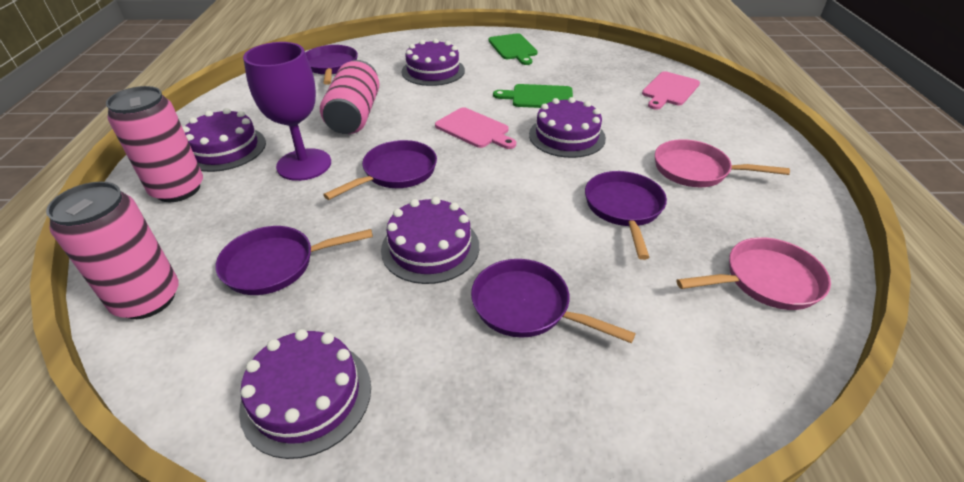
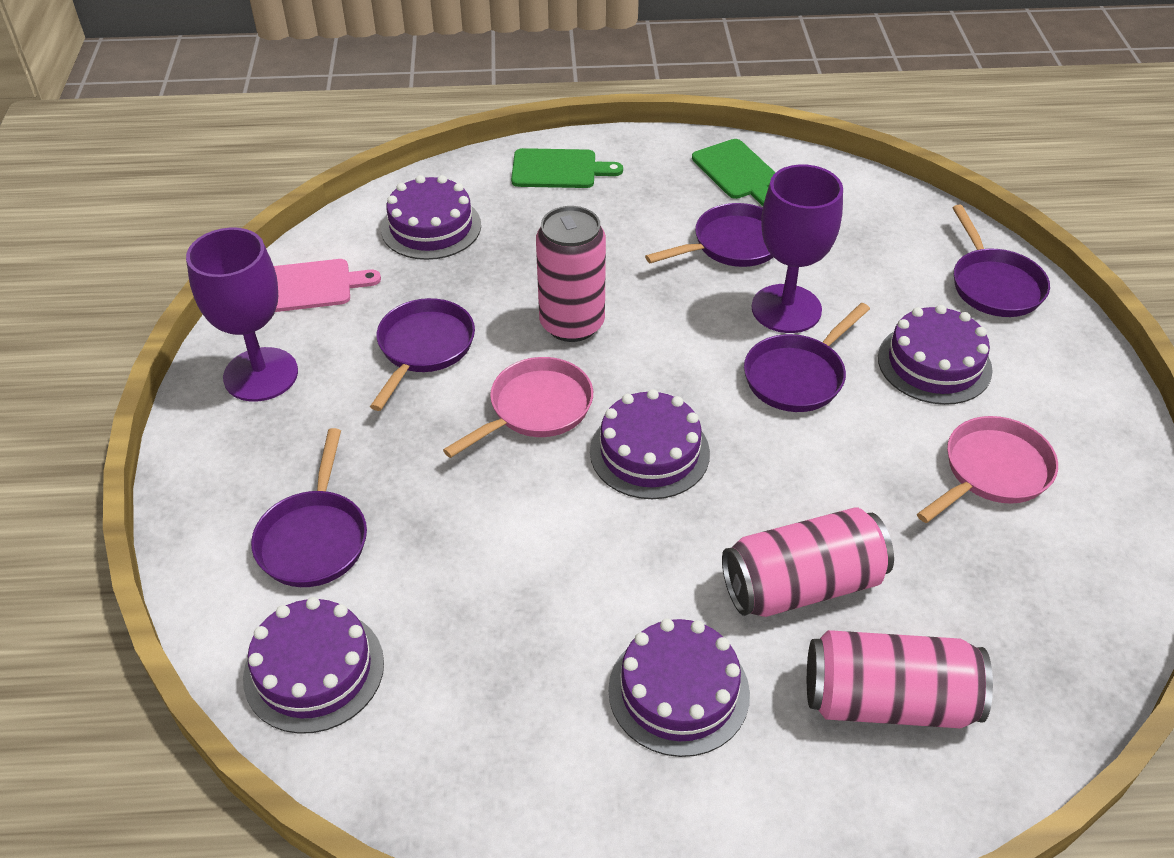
pink cutting board: [435,107,516,149] [642,71,700,110] = 2 -> [274,259,381,312] = 1
purple goblet: [243,42,331,181] = 1 -> [186,228,298,402] [752,164,843,333] = 2

